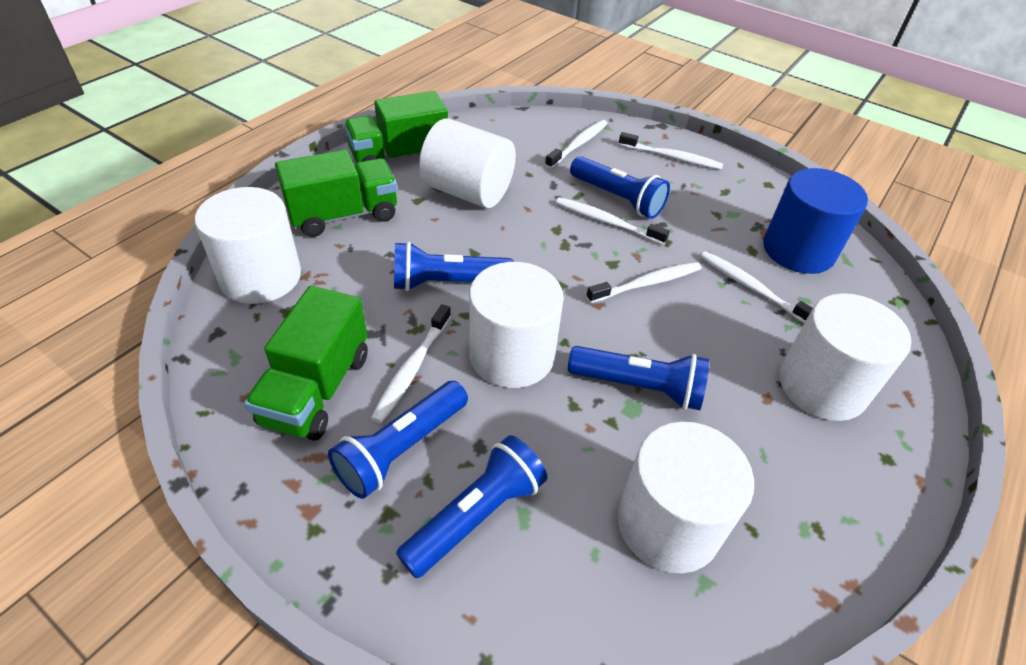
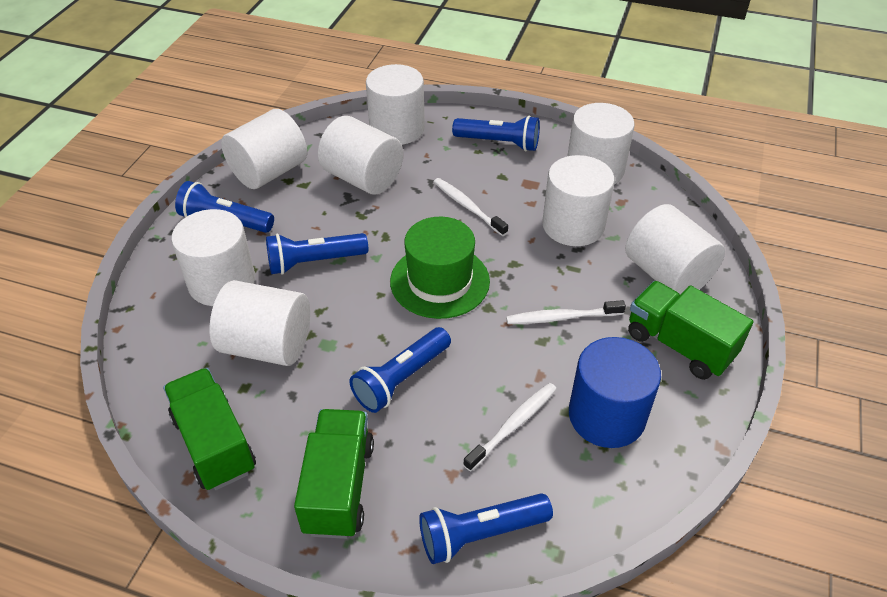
green hat: none = 0 -> [390,217,490,319] = 1
white cylinder: [195,187,301,304] [419,118,516,208] [469,262,564,388] [618,422,754,573] [779,293,911,421] = 5 -> [171,209,255,306] [209,280,310,366] [221,109,307,189] [318,116,403,195] [366,64,425,145] [542,155,614,246] [568,103,635,185] [625,204,725,295] = 8
white toothbrush: [371,304,451,423] [545,120,608,169] [556,197,670,245] [586,262,702,303] [619,132,723,170] [700,251,813,323] = 6 -> [434,178,508,236] [463,383,556,472] [506,300,626,324] = 3

